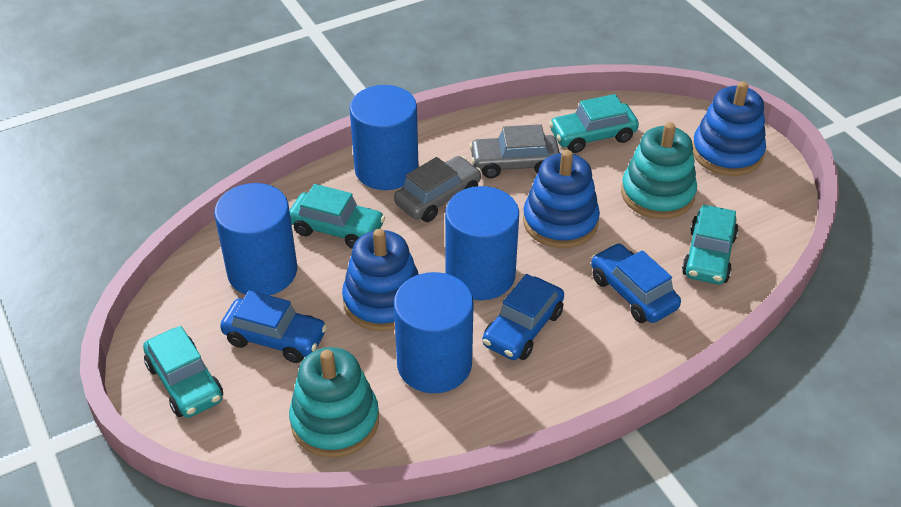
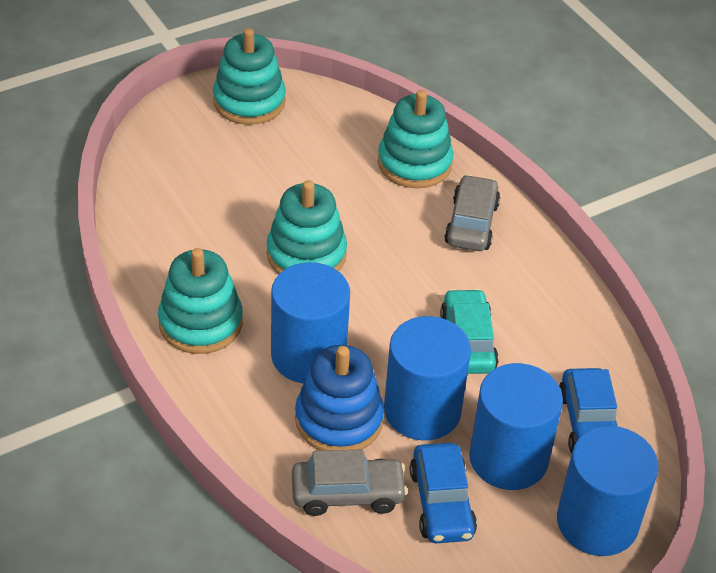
blue car: [220,290,327,363] [482,274,564,360] [591,243,681,323] = 3 -> [410,443,477,543] [559,368,618,454] = 2
blue stacking toy: [342,229,419,331] [523,150,600,248] [692,81,766,176] = 3 -> [295,345,384,451] = 1
turquoise car: [143,326,223,418] [289,184,385,249] [549,94,639,153] [682,204,739,284] = 4 -> [440,289,499,374] = 1
turquoise stacking toy: [289,347,379,458] [621,122,697,219] = 2 -> [158,248,243,354] [213,28,286,125] [267,180,347,274] [378,90,453,188] = 4

